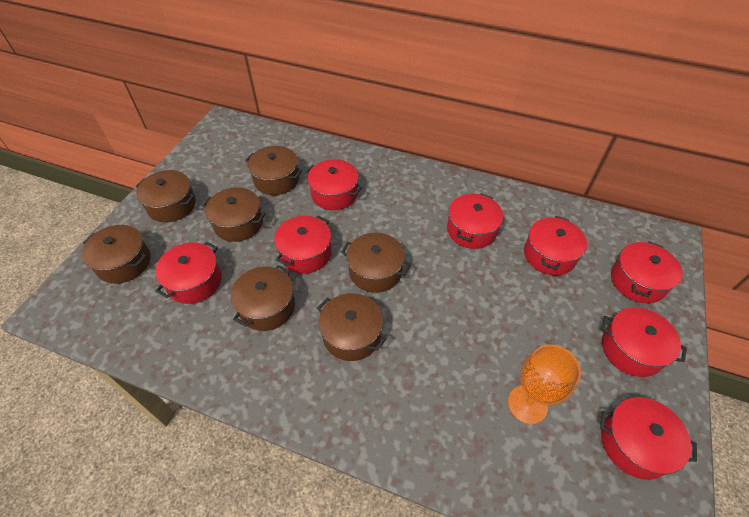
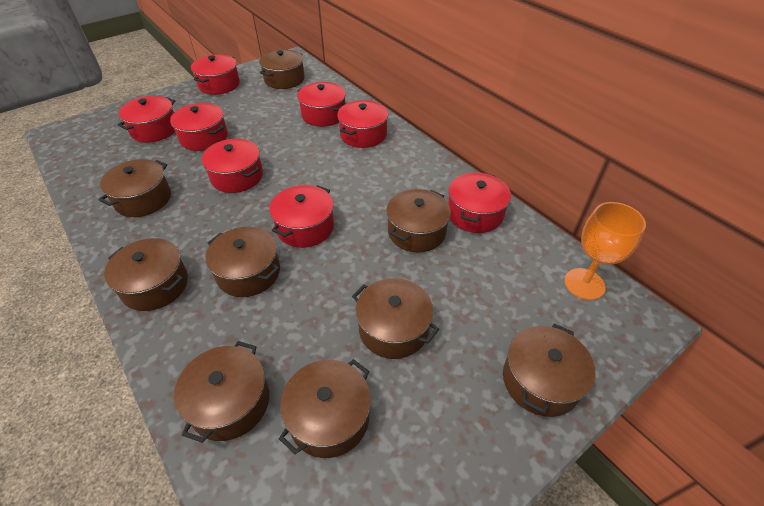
brown pot: [82,225,150,284] [135,170,196,222] [202,187,266,242] [231,265,295,331] [245,146,302,195] [317,293,387,361] [341,233,411,293] = 7 -> [99,159,171,217] [104,238,188,311] [174,341,269,443] [206,227,280,297] [259,50,305,89] [279,359,371,458] [352,278,439,359] [386,189,451,252] [503,324,596,417] = 9

